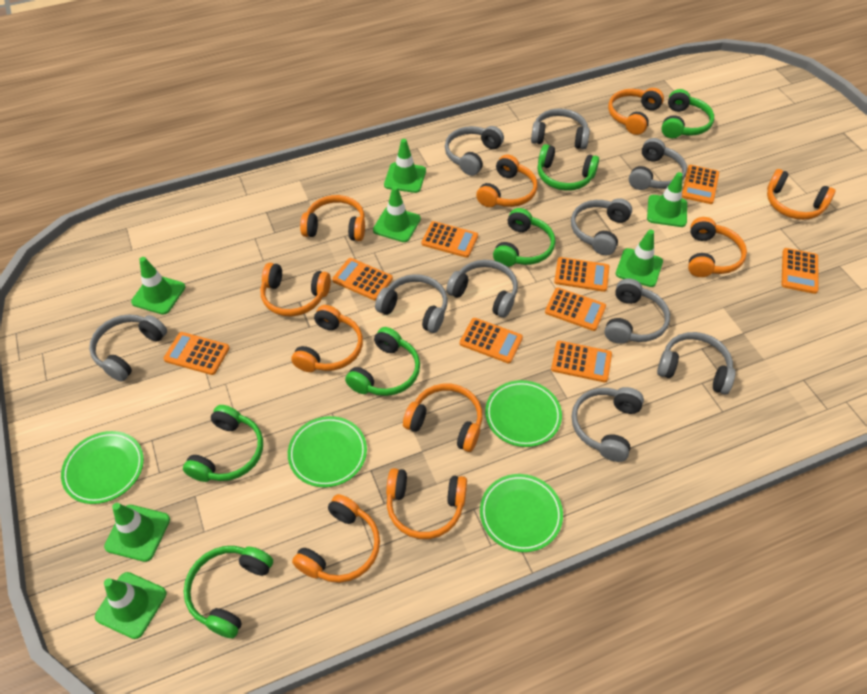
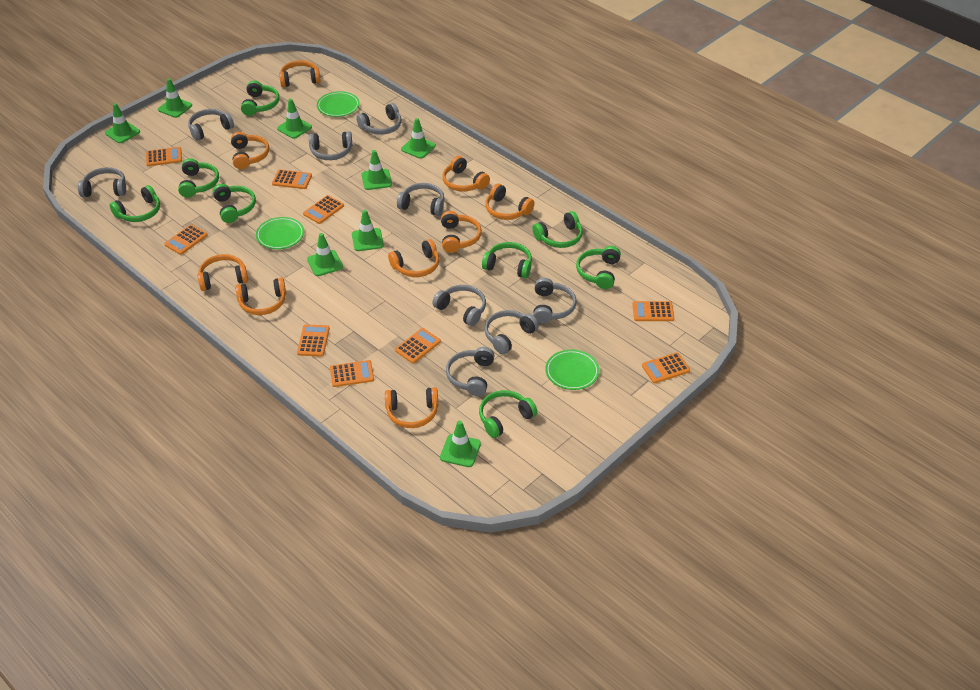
green headphones: [183,405,263,482] [184,546,273,638] [345,327,420,396] [493,208,555,267] [538,144,599,191] [661,89,714,138] = 6 -> [110,185,160,222] [178,158,219,198] [213,184,256,223] [241,81,280,116] [479,390,538,438] [482,242,532,279] [532,211,583,248] [576,246,621,289] = 8
green plate: [61,431,144,504] [288,416,367,487] [480,474,563,552] [485,380,562,447] = 4 -> [256,217,304,249] [317,91,360,117] [545,350,599,390] = 3
green traffic cone: [95,572,166,639] [104,503,170,562] [131,257,185,315] [373,186,421,242] [384,139,426,193] [616,230,663,287] [647,172,687,227] = 7 -> [105,103,140,143] [158,79,192,118] [277,99,312,139] [307,233,343,276] [352,210,384,251] [361,150,392,190] [401,118,436,159] [440,421,481,467] = 8
grey headphones: [89,314,167,382] [375,274,448,333] [445,126,504,176] [446,260,518,318] [531,109,590,149] [571,198,632,255] [572,387,644,462] [604,279,670,344] [629,138,687,190] [657,332,735,395] = 10 -> [78,167,126,197] [188,109,234,141] [309,131,352,160] [356,103,402,135] [397,183,444,216] [432,285,486,326] [446,347,495,396] [484,310,539,354] [533,278,577,324] = 9
orange headphones: [260,263,331,317] [291,305,363,372] [292,494,380,583] [300,195,365,241] [386,468,467,539] [403,384,482,452] [476,155,537,207] [608,88,664,135] [688,217,747,277] [767,169,835,220] = 10 -> [197,254,248,291] [231,132,269,169] [235,278,286,315] [279,60,321,87] [385,387,438,428] [388,239,439,277] [441,211,482,253] [442,156,490,192] [485,183,535,220] = 9

